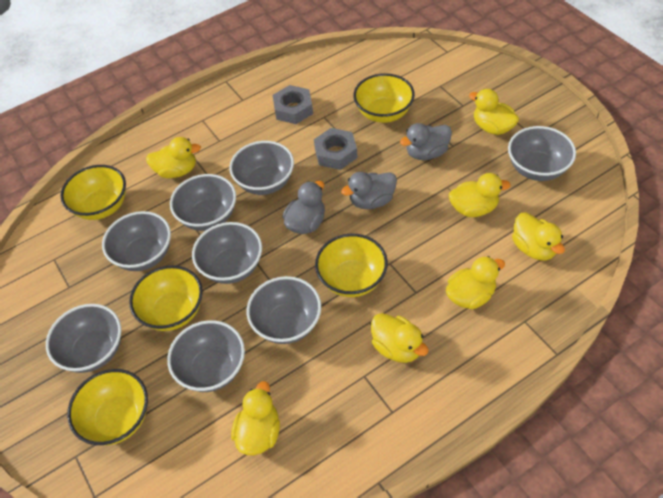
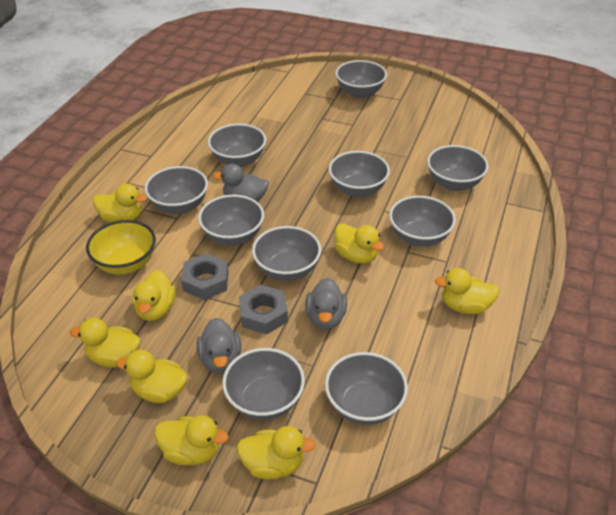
grey bowl: [46,304,121,373] [102,211,171,271] [167,320,245,392] [170,174,236,231] [192,222,262,284] [229,141,294,195] [246,276,321,344] [508,126,576,181] = 8 -> [145,166,208,214] [198,195,264,246] [208,124,266,167] [222,348,305,420] [252,226,321,281] [325,352,408,425] [329,151,390,197] [335,60,387,98] [389,196,456,247] [427,145,488,191] = 10
yellow bowl: [60,165,126,220] [67,369,148,445] [129,265,203,331] [315,234,388,297] [353,73,415,123] = 5 -> [86,220,156,274] = 1
yellow duck: [146,137,201,178] [231,381,280,455] [371,313,429,363] [446,256,505,309] [449,173,511,217] [469,89,519,135] [512,212,565,261] = 7 -> [70,318,140,368] [93,184,147,223] [116,350,188,403] [133,270,176,321] [154,415,229,465] [236,426,316,480] [334,223,384,264] [435,268,500,314] = 8

